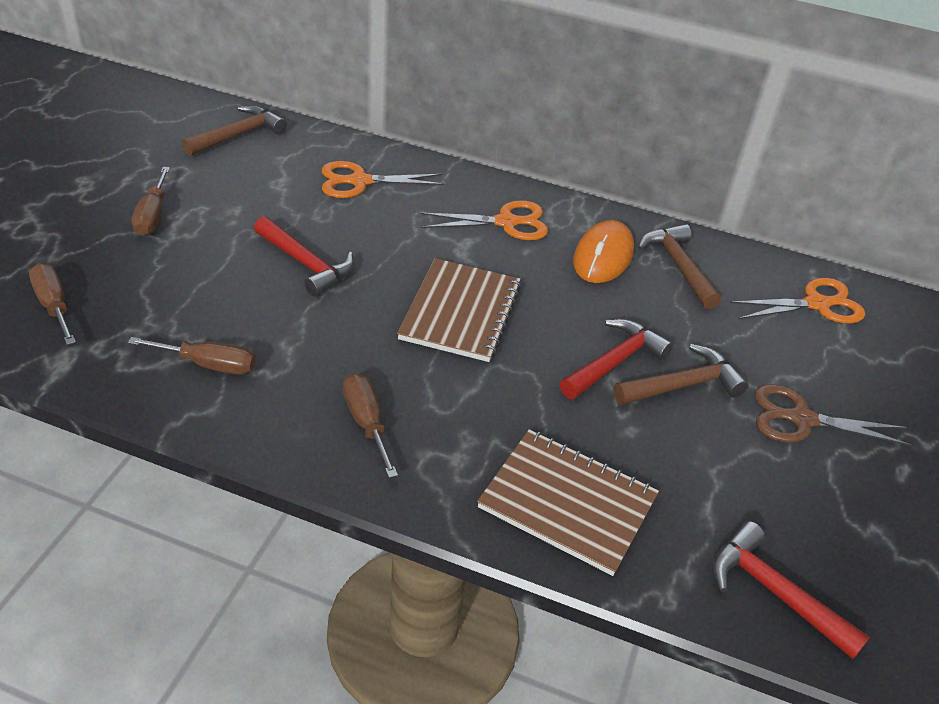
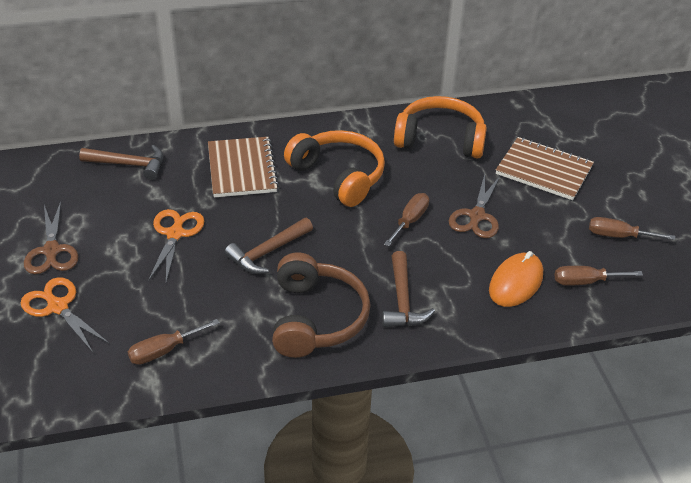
brown headphones: none = 0 -> [272,252,371,358] = 1
brown scissors: [754,384,912,446] = 1 -> [24,201,78,274] [449,174,500,238] = 2
orange headphones: none = 0 -> [284,130,385,207] [394,96,487,158] = 2
orange scissors: [322,161,445,198] [420,200,548,240] [730,278,865,324] = 3 -> [21,277,110,352] [148,209,204,282] = 2
red hammer: [254,216,354,297] [560,319,673,399] [712,521,870,659] = 3 -> none = 0

